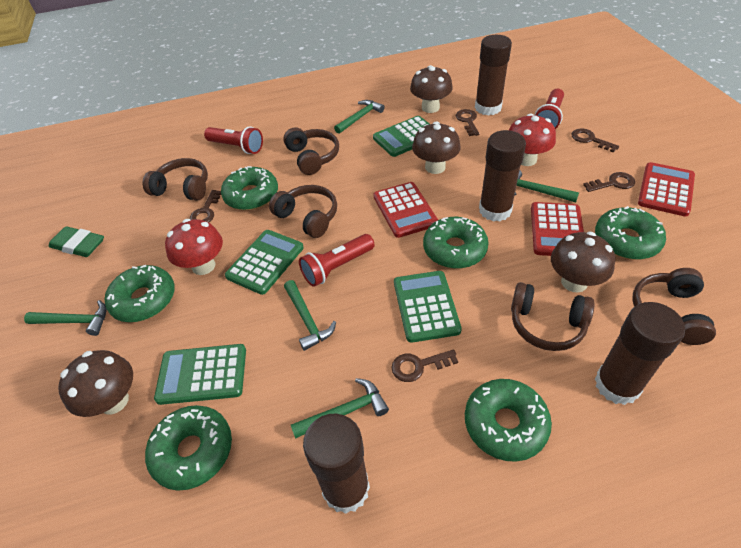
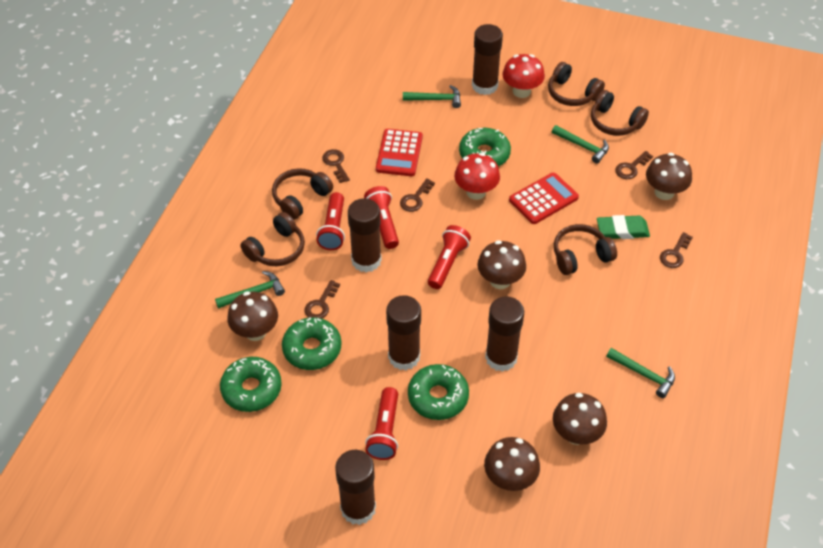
brown glue stick: [303,414,370,514] [475,35,512,116] [479,130,526,222] [595,302,685,405] = 4 -> [335,450,376,525] [348,198,382,273] [386,295,421,370] [472,24,503,95] [485,296,524,372] = 5
brown mushroom: [58,350,133,417] [410,65,453,113] [412,121,461,174] [551,232,615,293] = 4 -> [227,291,278,341] [477,240,526,289] [484,437,540,491] [553,393,607,445] [646,153,692,200] = 5
green calculator: [154,344,246,405] [225,230,304,295] [373,116,429,157] [394,271,462,343] = 4 -> none = 0
green donut: [105,265,175,322] [145,405,232,491] [221,166,278,210] [423,217,489,269] [465,379,552,462] [595,206,666,260] = 6 -> [220,357,282,412] [282,317,342,370] [408,364,469,420] [459,128,511,166] = 4
green hammer: [24,300,107,336] [284,280,336,351] [291,378,389,438] [334,100,385,134] [514,170,579,202] = 5 -> [215,271,285,309] [403,85,461,108] [552,125,609,163] [606,348,675,398] = 4
red calculator: [374,182,438,238] [531,202,584,256] [638,162,695,217] = 3 -> [376,129,423,176] [509,173,579,224] = 2
red flashlight: [204,126,263,154] [299,234,375,287] [535,89,564,129] = 3 -> [316,192,345,250] [364,186,399,249] [365,387,398,460] [428,225,471,289] = 4

